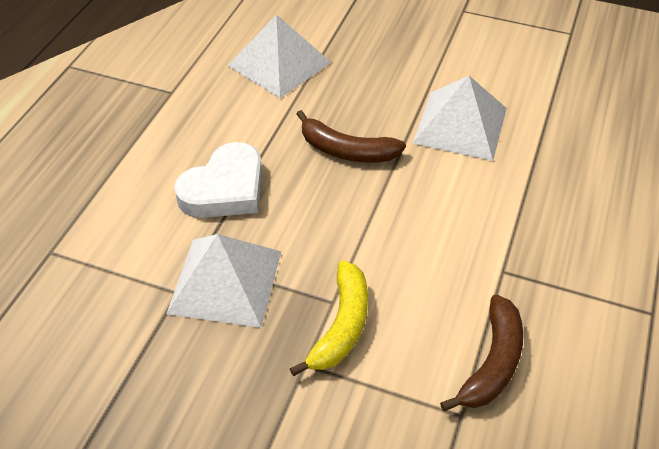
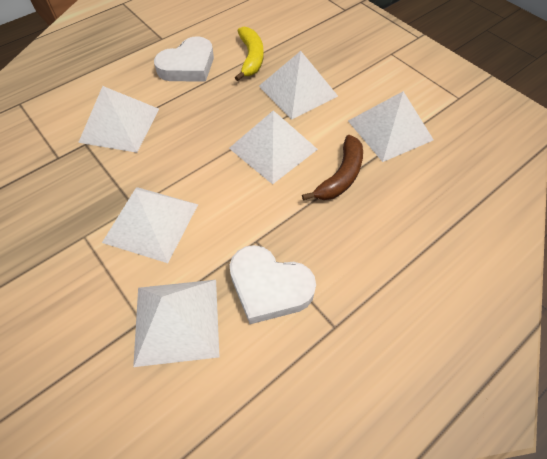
brown banana: [296,110,406,163] [440,294,523,411] = 2 -> [302,135,363,200] = 1
white heart: [174,142,262,218] = 1 -> [154,36,214,81] [230,245,316,324] = 2
white pyramid: [166,234,281,328] [228,14,331,98] [412,76,507,161] = 3 -> [78,86,159,153] [102,187,198,263] [133,280,219,367] [229,110,318,184] [259,51,338,120] [348,91,434,162] = 6

